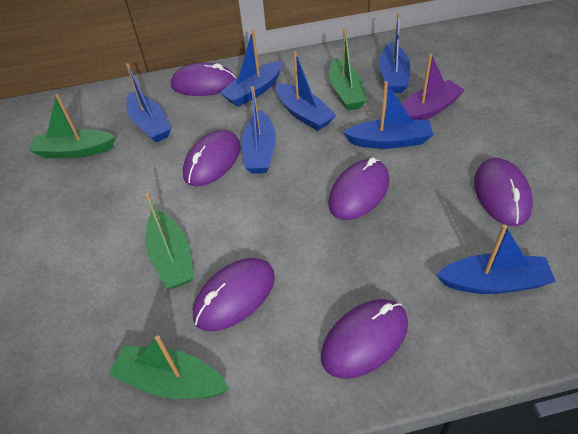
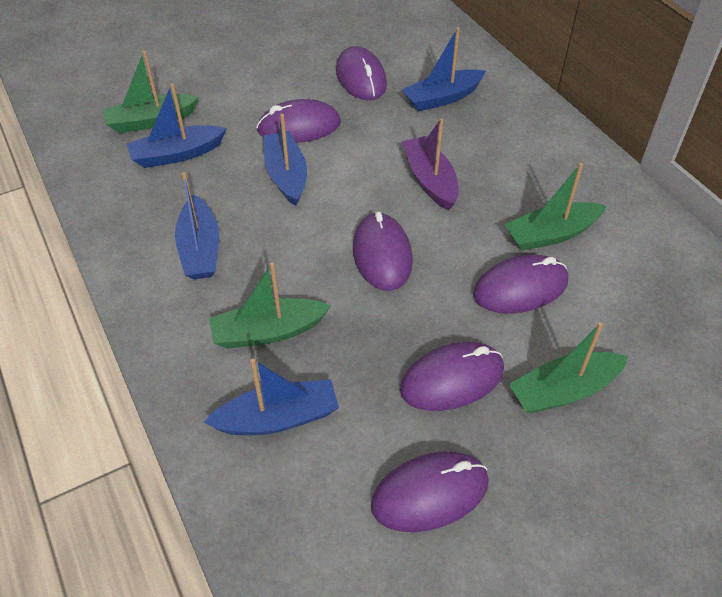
blue boat: [126,63,171,143] [219,30,283,107] [242,86,276,174] [276,51,336,131] [343,81,433,149] [379,13,410,93] [436,224,556,294] = 7 -> [127,83,227,168] [175,172,219,279] [204,359,339,435] [264,114,307,206] [402,27,486,112] = 5

